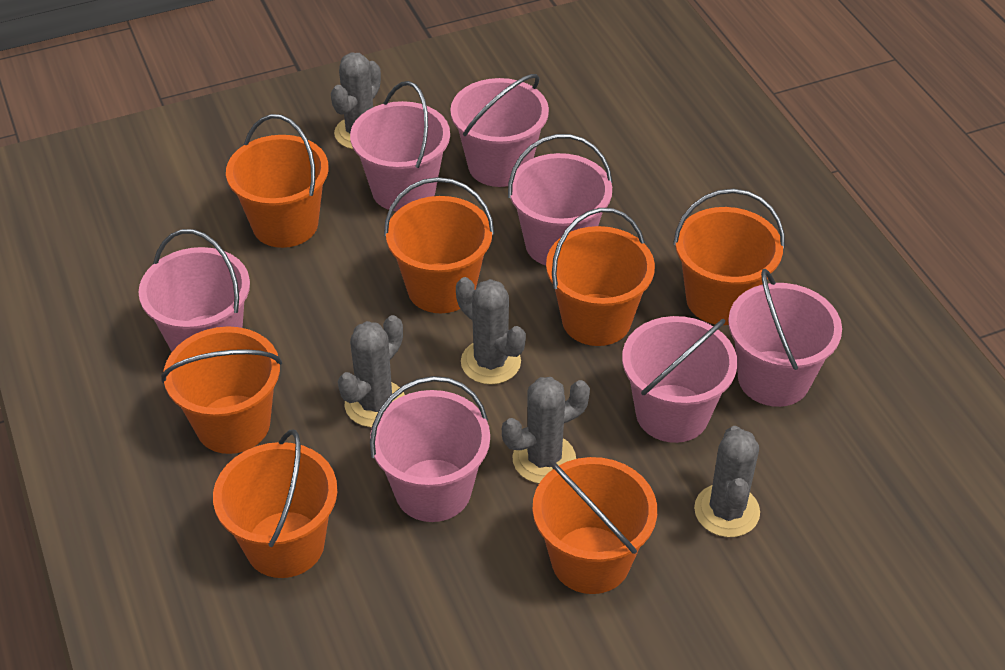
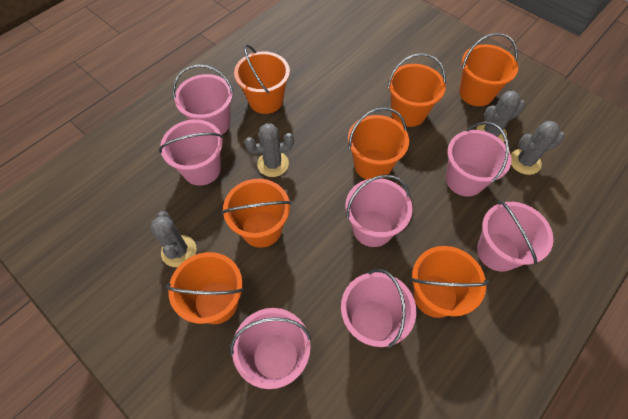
grey cactus: [331,52,381,149] [338,315,405,427] [456,277,526,385] [502,377,590,483] [694,426,760,537] = 5 -> [150,211,196,267] [244,123,294,177] [476,91,525,142] [511,121,565,175] = 4

